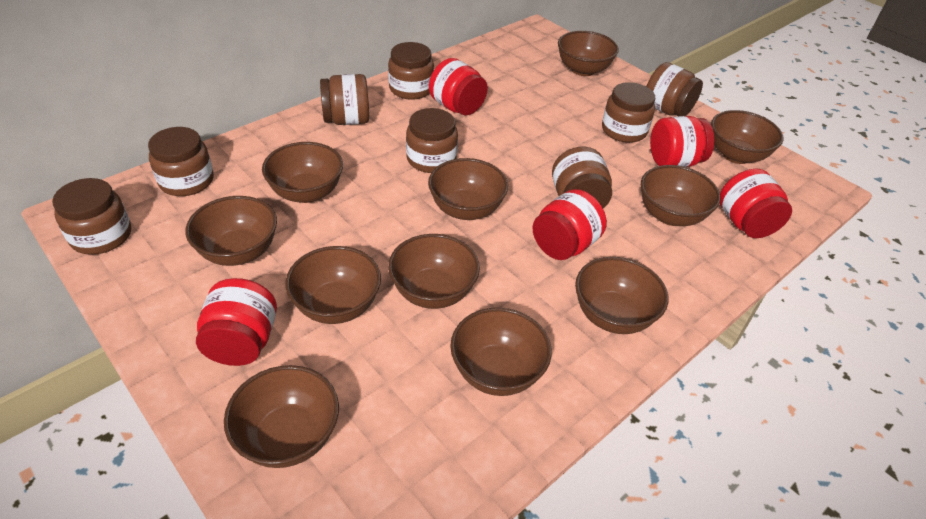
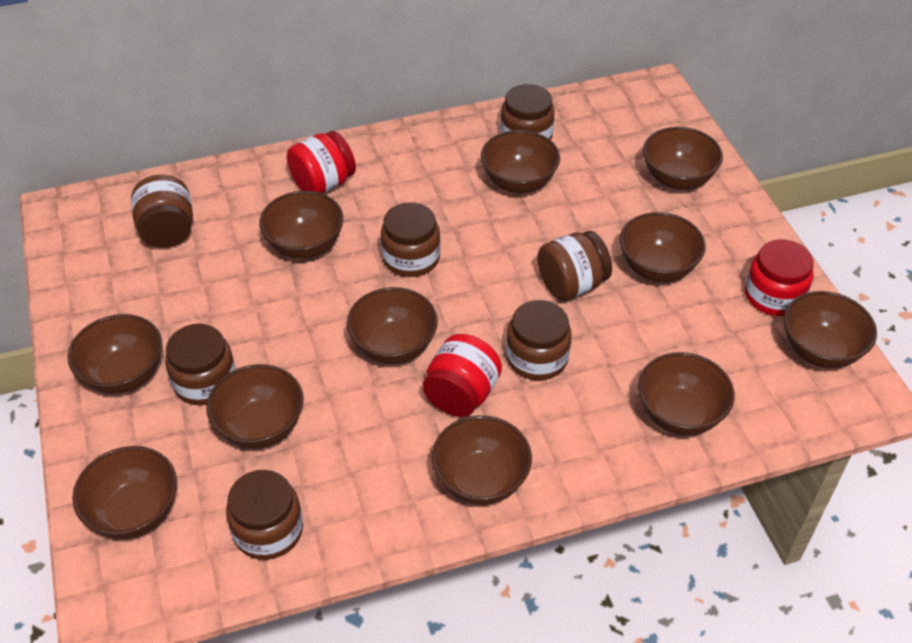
brown jar: [52,178,131,255] [148,127,214,196] [320,74,369,125] [388,42,434,100] [406,108,458,173] [552,147,612,208] [602,82,655,143] [646,62,703,116] = 8 -> [131,175,193,248] [165,324,236,405] [226,470,303,560] [381,202,441,277] [500,84,555,140] [506,300,572,380] [537,231,612,301] = 7
red jar: [196,278,277,366] [429,58,488,115] [532,189,607,260] [650,116,714,167] [720,169,792,238] = 5 -> [287,131,356,194] [423,334,502,417] [745,239,814,316] = 3

